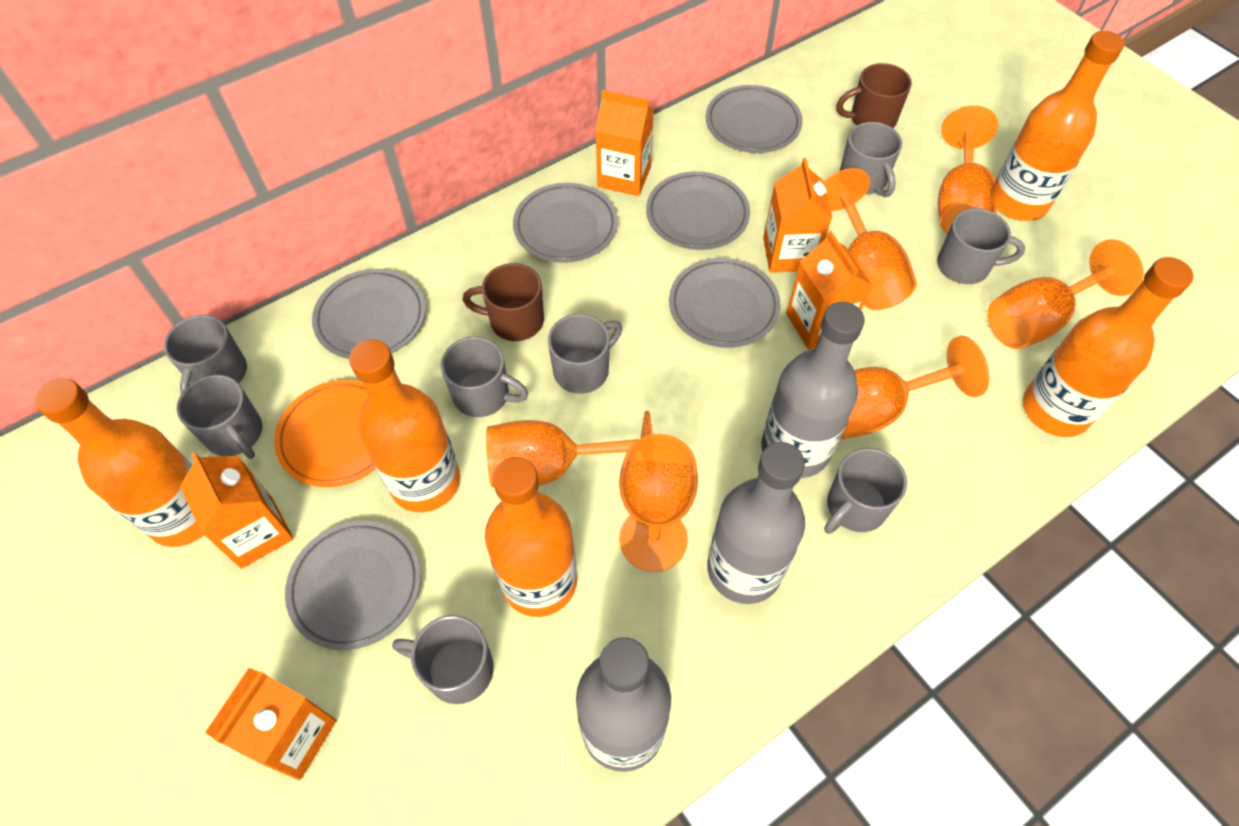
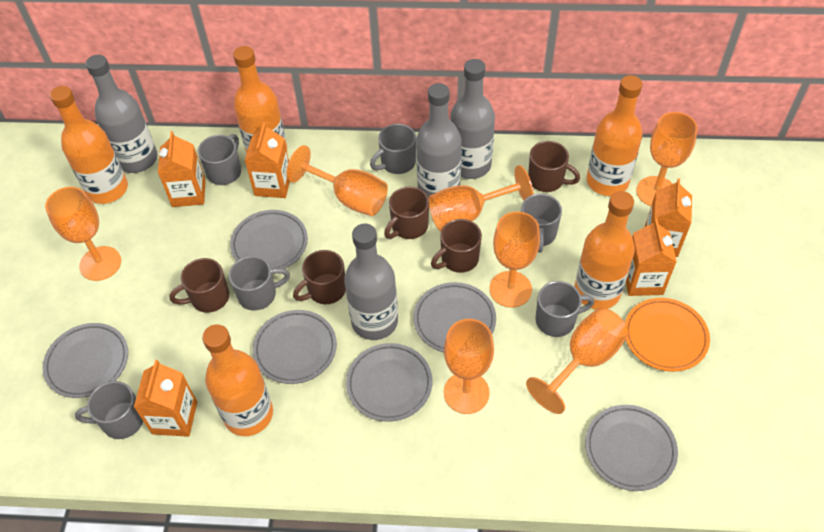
brown mug: [463,263,544,341] [836,63,912,128] = 2 -> [169,258,229,313] [293,250,346,304] [384,187,429,239] [431,219,482,273] [528,141,580,192] = 5
grey bottle: [576,637,671,772] [707,442,805,604] [761,301,865,478] = 3 -> [86,55,158,173] [344,224,398,340] [416,83,462,198] [450,59,495,179] = 4
grey mug: [164,315,247,394] [177,375,262,459] [392,615,494,704] [441,337,528,417] [548,314,622,394] [824,448,907,534] [840,122,902,197] [937,208,1025,284] = 8 -> [75,381,143,439] [198,134,241,185] [229,256,290,310] [370,124,416,174] [521,194,562,253] [536,281,594,337] = 6
orange goblet: [486,411,653,487] [619,434,698,572] [824,168,917,310] [840,336,990,440] [938,105,999,234] [988,239,1144,349] = 6 -> [45,186,121,281] [286,145,388,216] [429,165,534,231] [444,319,494,414] [489,212,540,308] [526,308,629,414] [636,112,698,206] = 7

